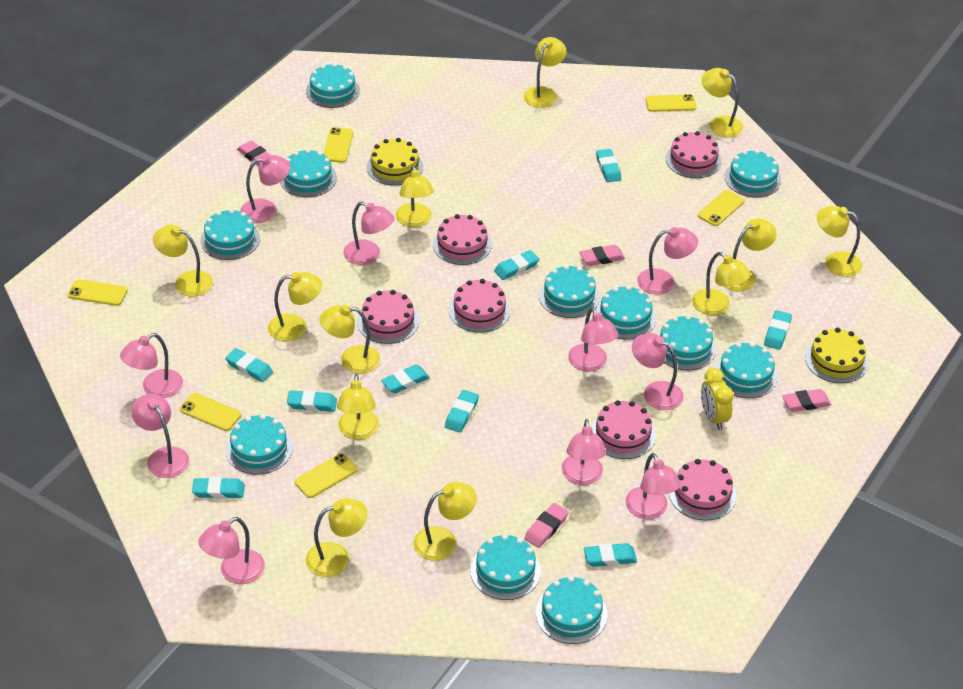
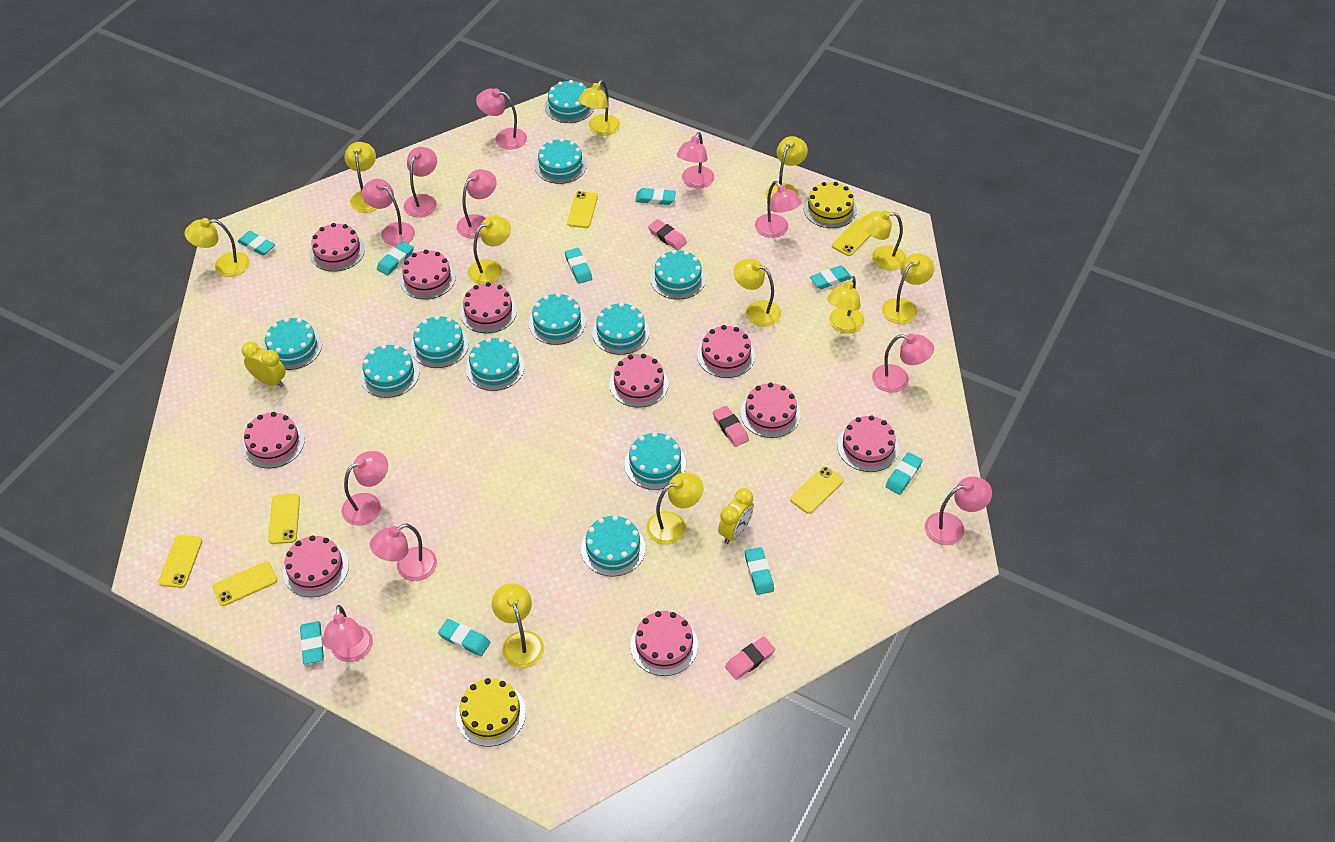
pink cake: [357,290,419,344] [433,214,492,265] [449,279,510,333] [591,400,656,459] [666,131,722,178] [669,459,736,521] = 6 -> [243,412,305,468] [283,535,349,597] [310,223,365,272] [400,250,456,299] [460,282,517,333] [609,354,668,408] [630,611,698,676] [697,325,755,378] [740,382,801,438] [837,415,899,472] = 10
pink eraser: [237,141,270,166] [524,503,569,548] [579,245,625,266] [782,389,831,412] = 4 -> [648,219,687,250] [713,406,749,447] [725,637,775,680] = 3
pink lamp: [120,333,183,398] [131,394,189,478] [198,517,265,584] [240,155,290,223] [343,202,394,265] [562,419,606,485] [568,307,618,372] [626,453,681,519] [632,333,684,410] [637,227,698,295] = 10 -> [323,605,373,662] [341,451,388,525] [362,179,415,246] [370,524,437,581] [404,147,437,217] [456,169,497,238] [476,88,527,150] [677,132,714,188] [755,181,801,238] [872,333,934,393] [925,477,992,545] = 11
yellow clock: [701,368,734,430] = 1 -> [242,342,286,387] [718,488,754,544] = 2
yellow lamp: [153,225,213,296] [268,272,322,341] [305,498,367,577] [319,305,380,374] [337,374,379,439] [396,165,434,227] [413,482,477,561] [524,37,566,108] [692,252,751,315] [702,68,743,137] [724,218,777,291] [817,206,862,277] = 12 -> [185,218,250,277] [344,142,377,213] [468,216,511,284] [492,583,544,668] [578,80,620,136] [646,473,703,545] [733,258,781,327] [766,136,808,202] [827,276,864,333] [861,210,906,270] [882,253,934,324] = 11

